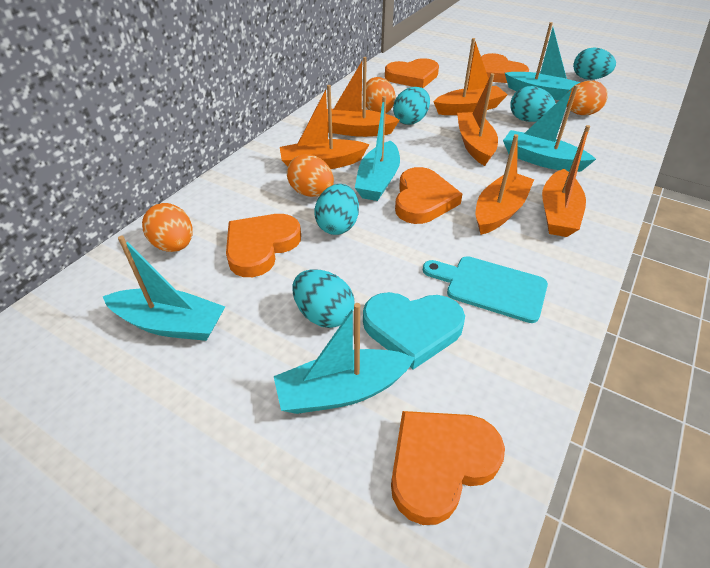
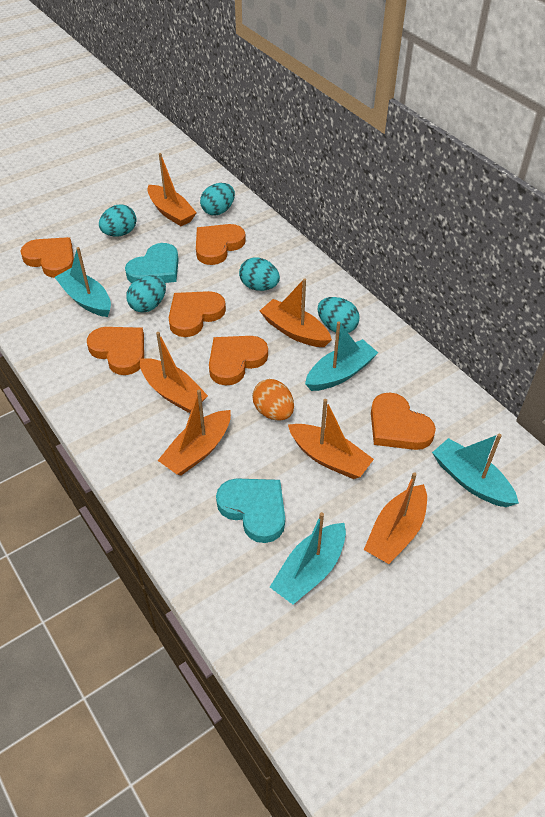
orange egg: [142,203,192,252] [287,154,334,197] [366,77,396,113] [567,81,608,115] = 4 -> [252,379,294,421] = 1
orange heart: [226,214,301,277] [385,58,439,88] [391,411,505,525] [395,167,462,224] [481,53,529,83] = 5 -> [20,237,74,278] [87,327,144,375] [168,291,226,337] [196,224,246,265] [209,336,268,386] [371,393,436,450] = 6
turquoise boat: [103,236,225,341] [274,303,415,414] [355,96,400,201] [503,85,596,172] [505,22,581,100] = 5 -> [54,247,111,317] [270,512,346,604] [305,321,378,391] [432,434,519,507] = 4
turquoise cutting board: [423,256,548,323] = 1 -> none = 0
turquoise heart: [363,292,465,369] = 1 -> [125,243,179,283] [216,479,285,543] = 2

